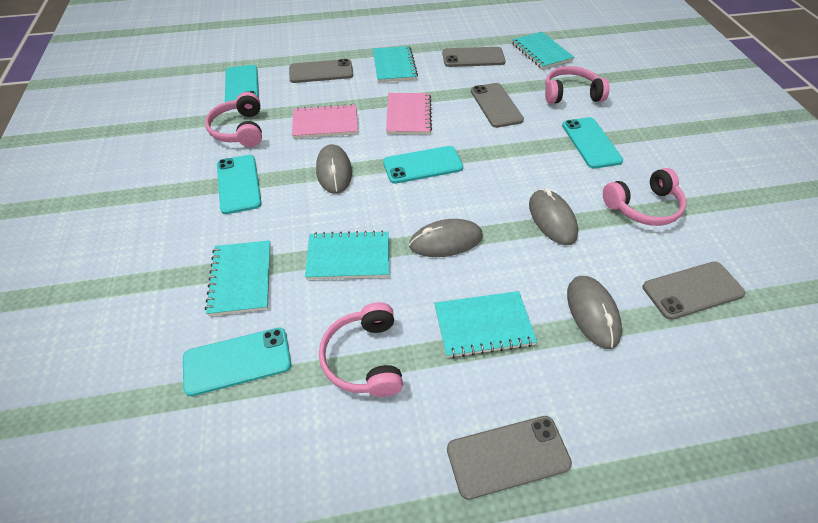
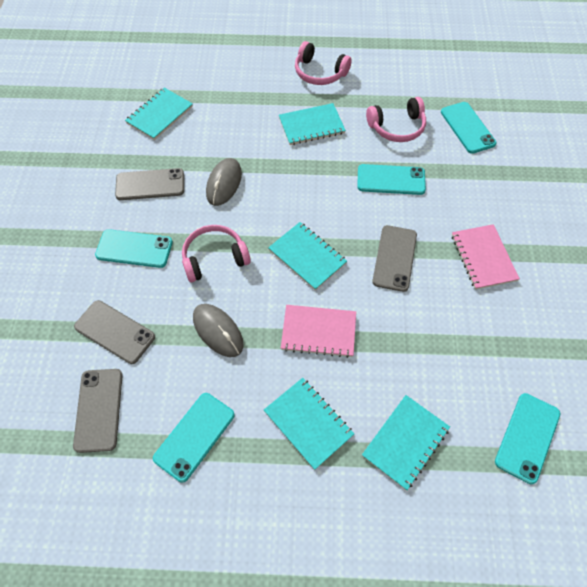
grey mouse: [316,144,352,194] [409,219,483,257] [529,188,578,245] [567,276,622,349] = 4 -> [193,304,243,357] [206,158,242,206] = 2
grey phone: [289,59,353,83] [442,47,506,67] [447,416,572,500] [471,83,524,128] [643,262,746,320] = 5 -> [73,369,123,453] [74,300,155,364] [115,168,184,200] [372,225,417,292] = 4
pink headphones: [205,92,262,147] [319,302,403,397] [545,66,610,104] [603,168,686,226] = 4 -> [182,225,251,282] [295,41,352,85] [366,97,426,142] = 3

